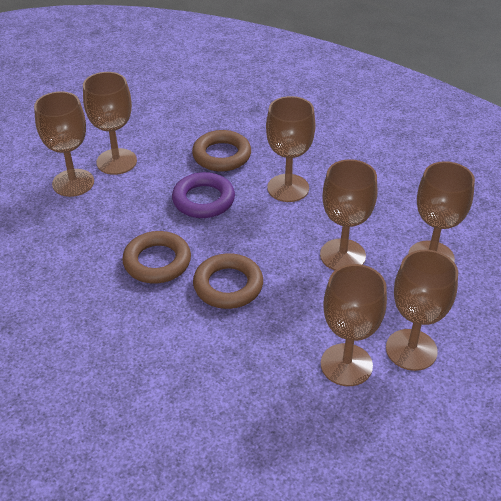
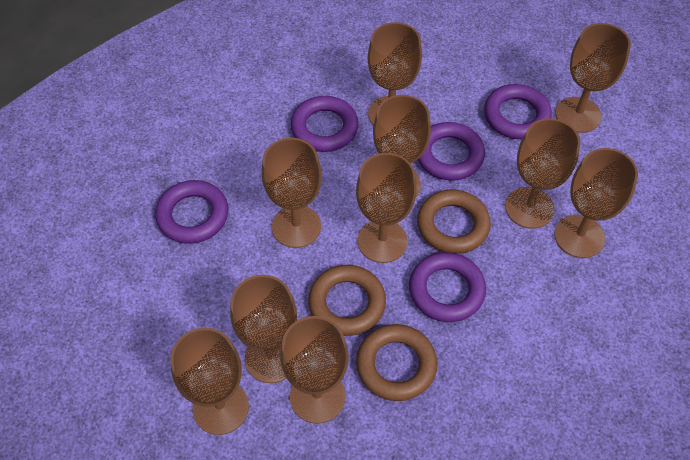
brown goblet: [34,91,94,197] [83,72,137,175] [266,96,316,202] [320,159,377,270] [321,264,387,386] [386,250,458,371] [408,161,475,261] = 7 -> [170,328,249,435] [230,275,297,383] [262,138,322,248] [280,316,349,424] [356,153,417,263] [368,22,422,125] [373,95,431,197] [505,118,580,229] [554,148,638,258] [555,23,631,133] = 10
purple ring: [172,172,235,218] = 1 -> [155,180,228,244] [291,96,359,152] [409,252,486,322] [418,122,485,181] [484,84,552,139] = 5

